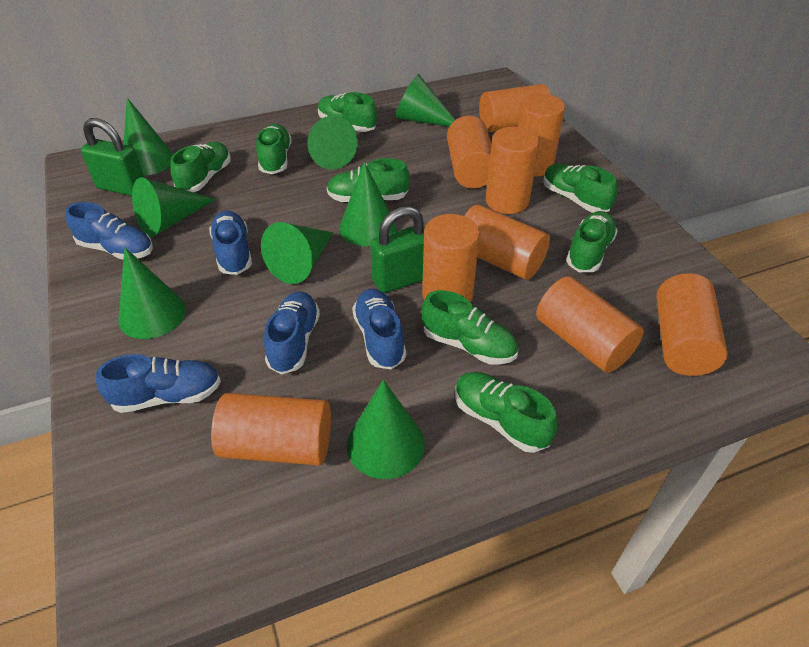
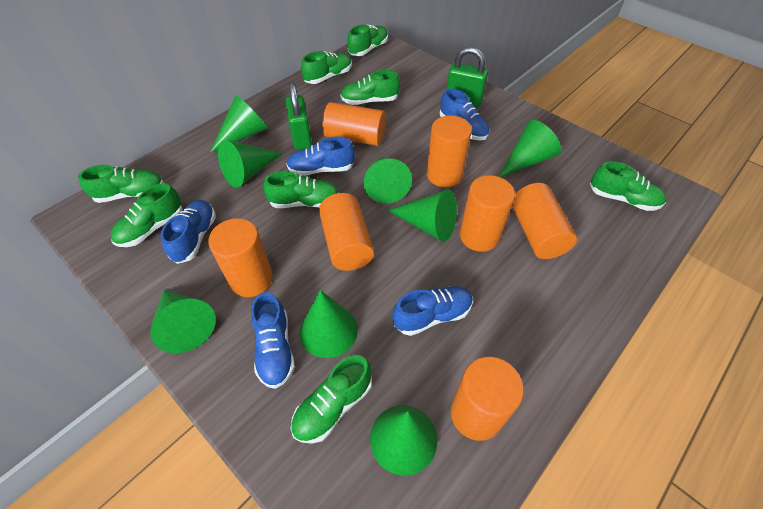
orange cylinder: [211,393,331,466] [422,214,480,303] [447,116,492,189] [464,204,550,280] [479,84,551,132] [486,127,540,214] [517,94,565,177] [536,276,644,373] [657,273,728,376] = 9 -> [208,218,273,297] [319,193,374,271] [323,102,386,146] [427,115,472,187] [451,357,524,441] [460,175,515,252] [512,183,577,259] = 7

